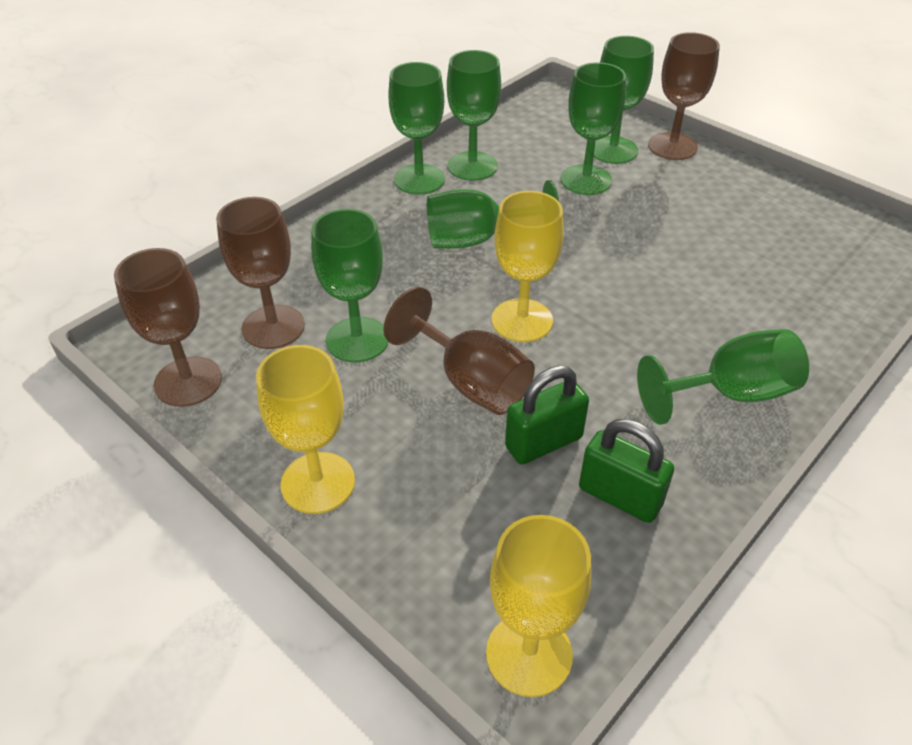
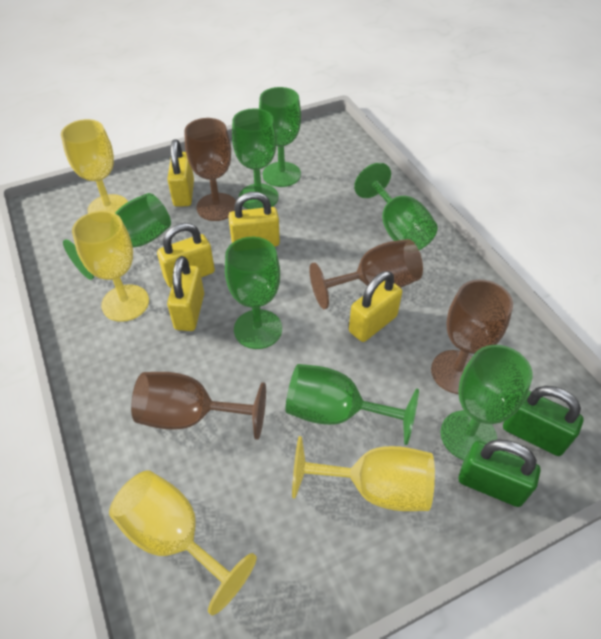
yellow goblet: [256,345,355,514] [486,515,591,697] [491,191,564,342] = 3 -> [61,119,128,213] [72,211,149,322] [109,470,257,615] [292,436,435,511] = 4
yellow padlock: none = 0 -> [157,223,215,288] [167,140,194,207] [167,256,204,331] [228,192,280,247] [349,271,402,342] = 5

